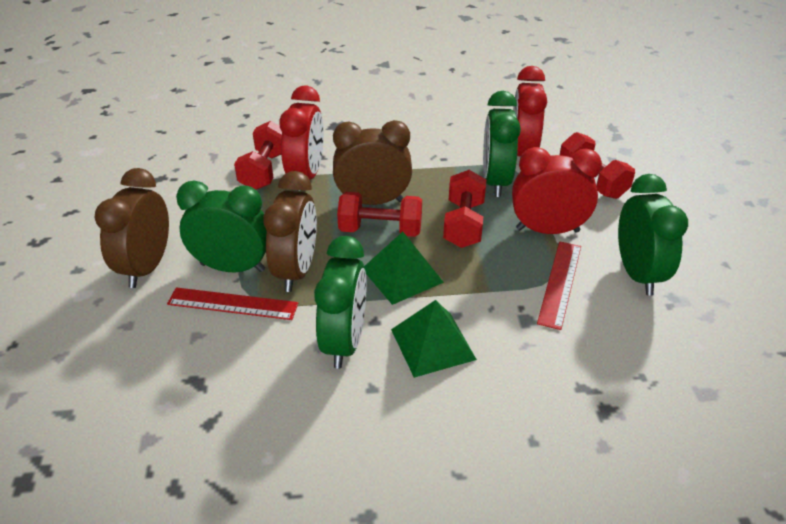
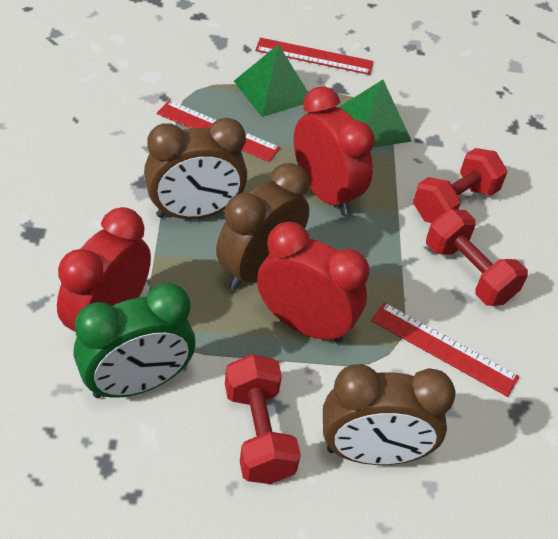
green clock: [176,181,267,272] [314,236,367,369] [483,91,521,197] [618,174,688,296] = 4 -> [73,283,195,398] = 1
red dumbbell: [234,121,282,190] [337,192,422,237] [443,170,486,248] [560,132,635,199] = 4 -> [225,354,301,484] [413,148,507,223] [426,209,528,306] = 3
red ruler: [167,287,298,320] [537,241,581,330] = 2 -> [157,100,280,162] [255,37,373,75] [371,302,519,397] = 3

